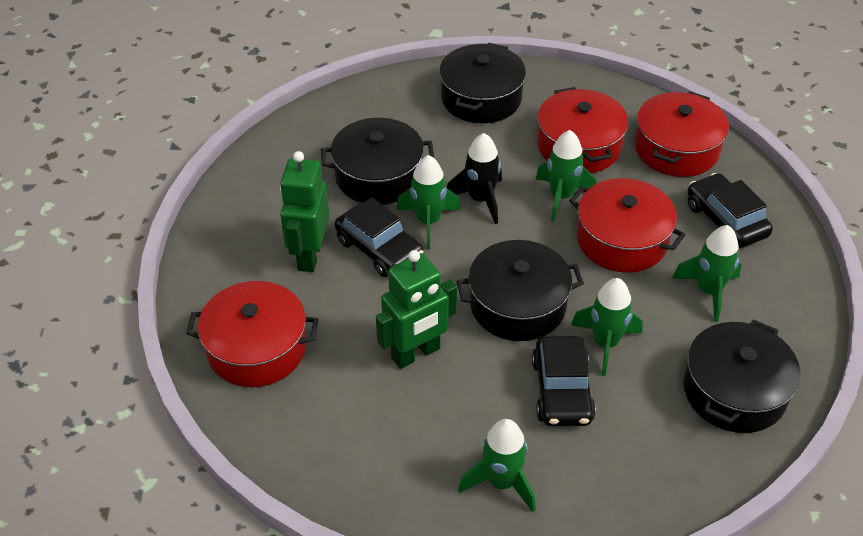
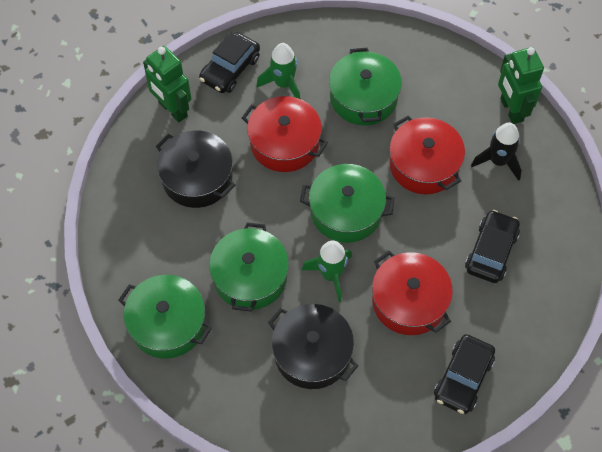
black pot: [321,118,434,205] [439,43,526,123] [456,240,584,341] [684,319,801,433] = 4 -> [156,131,235,208] [268,304,358,389] = 2
green pot: none = 0 -> [118,275,212,359] [209,222,289,312] [300,164,395,243] [329,47,402,125] = 4
green rocket: [396,155,461,249] [458,419,536,512] [536,130,596,222] [571,278,643,376] [672,225,741,322] = 5 -> [256,43,300,99] [302,240,352,302] = 2
red pot: [186,281,319,387] [537,87,629,173] [569,178,685,273] [635,91,729,177] = 4 -> [242,96,328,172] [372,251,453,335] [389,116,465,194] = 3

